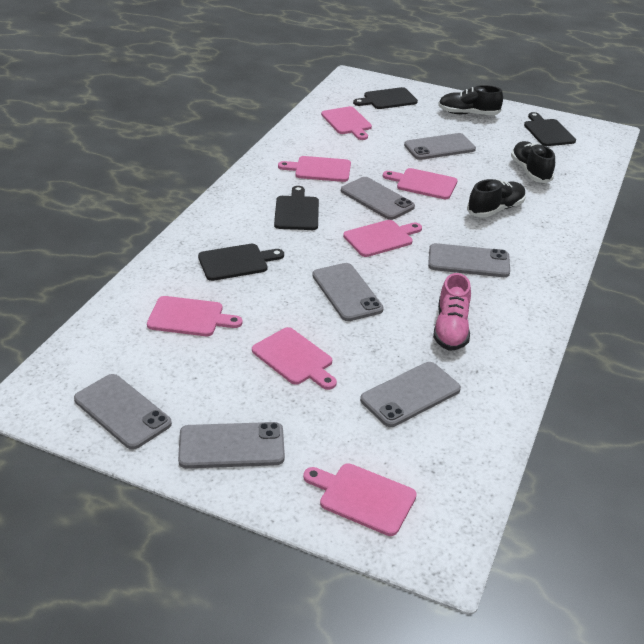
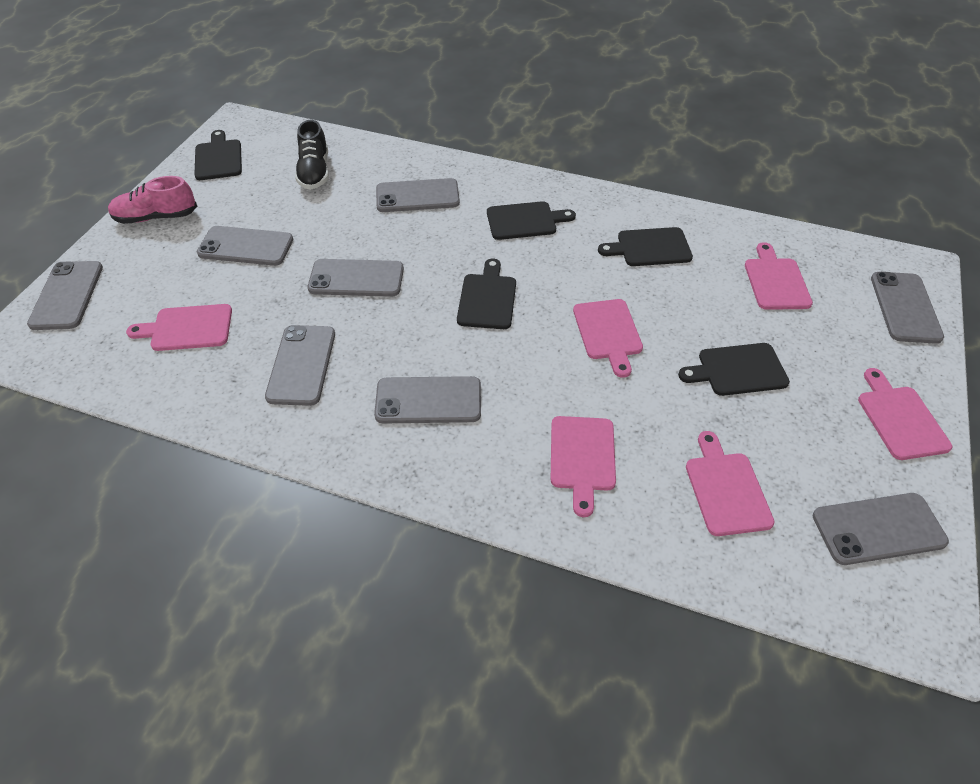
black cutting board: [198,244,284,281] [274,186,319,230] [353,87,418,109] [524,112,576,146] = 4 -> [194,130,242,180] [457,259,516,329] [487,201,576,240] [598,227,693,266] [678,343,790,396] = 5
black shoe: [438,85,503,115] [467,179,526,218] [511,141,555,183] = 3 -> [295,120,329,190] = 1
grey phone: [74,374,172,450] [178,422,285,469] [312,263,384,321] [341,177,415,220] [360,362,461,427] [404,133,476,160] [428,243,510,277] = 7 -> [27,261,103,330] [197,226,293,266] [265,325,335,406] [308,259,404,297] [374,376,481,423] [376,178,460,212] [813,493,949,565] [871,272,944,344] = 8
pink cutting board: [147,296,242,336] [252,327,337,390] [278,156,351,182] [303,463,417,536] [321,106,372,140] [343,220,422,257] [383,168,457,199] = 7 -> [126,304,232,351] [551,416,616,517] [573,299,643,378] [686,431,775,536] [745,242,813,310] [858,368,952,460] = 6

